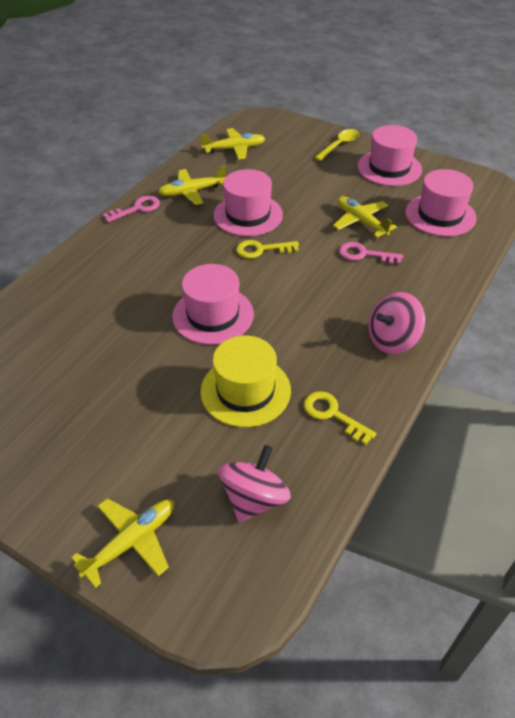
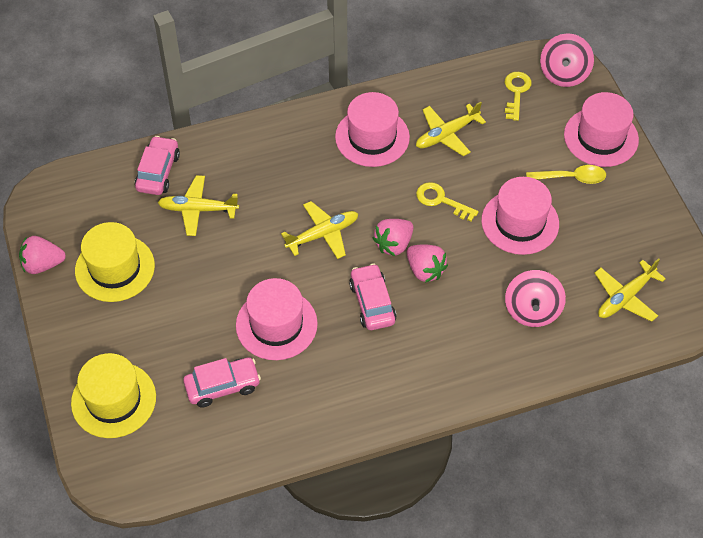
pink car: none = 0 -> [135,136,180,195] [183,357,261,408] [349,263,396,330] = 3
pink key: [103,196,160,222] [339,242,403,265] = 2 -> none = 0
pink strawberry: none = 0 -> [19,236,66,274] [373,219,414,256] [407,244,448,283] = 3
yellow hat: [200,336,291,427] = 1 -> [71,353,156,438] [75,222,155,302] = 2

